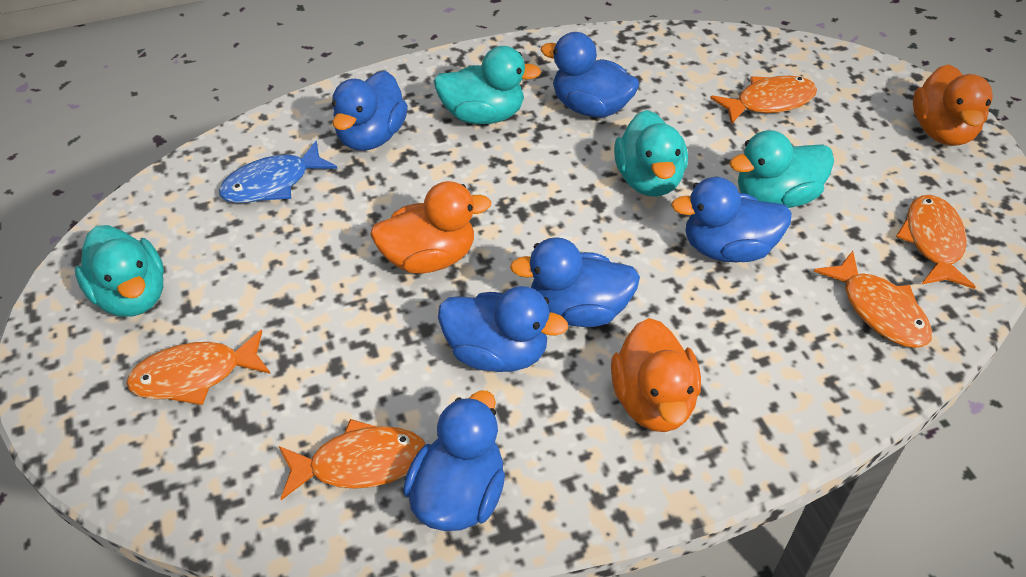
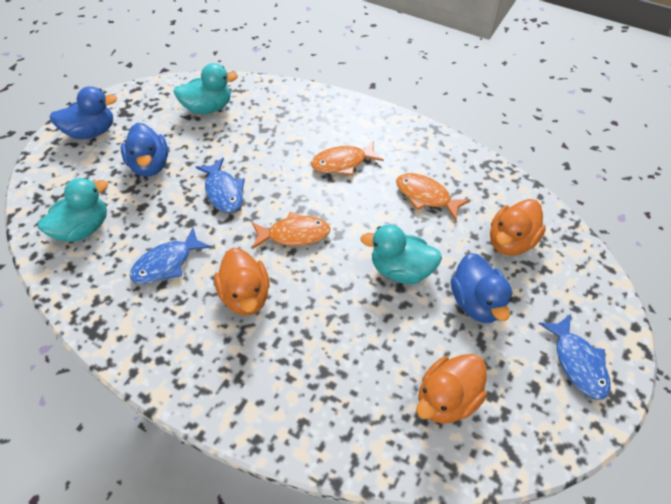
blue duck: [332,71,408,151] [403,391,505,531] [438,286,568,372] [510,237,640,327] [540,32,639,118] [671,177,792,262] = 6 -> [50,86,117,139] [121,123,168,177] [451,253,512,323] = 3
blue fish: [219,141,337,203] = 1 -> [129,227,211,284] [196,158,245,213] [538,314,611,400] = 3
orange fish: [126,330,271,405] [279,419,426,500] [710,76,817,125] [814,251,932,348] [896,195,976,289] = 5 -> [252,212,331,249] [311,141,384,176] [396,173,470,221] = 3
turquoise duck: [75,225,164,316] [434,46,541,124] [614,110,688,197] [729,130,834,208] = 4 -> [38,178,108,242] [173,63,238,114] [360,224,442,284] = 3

